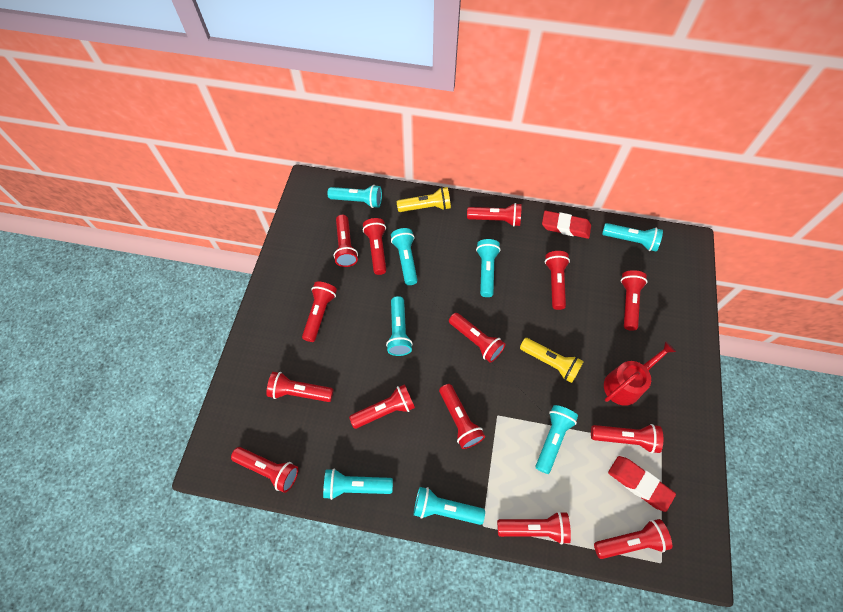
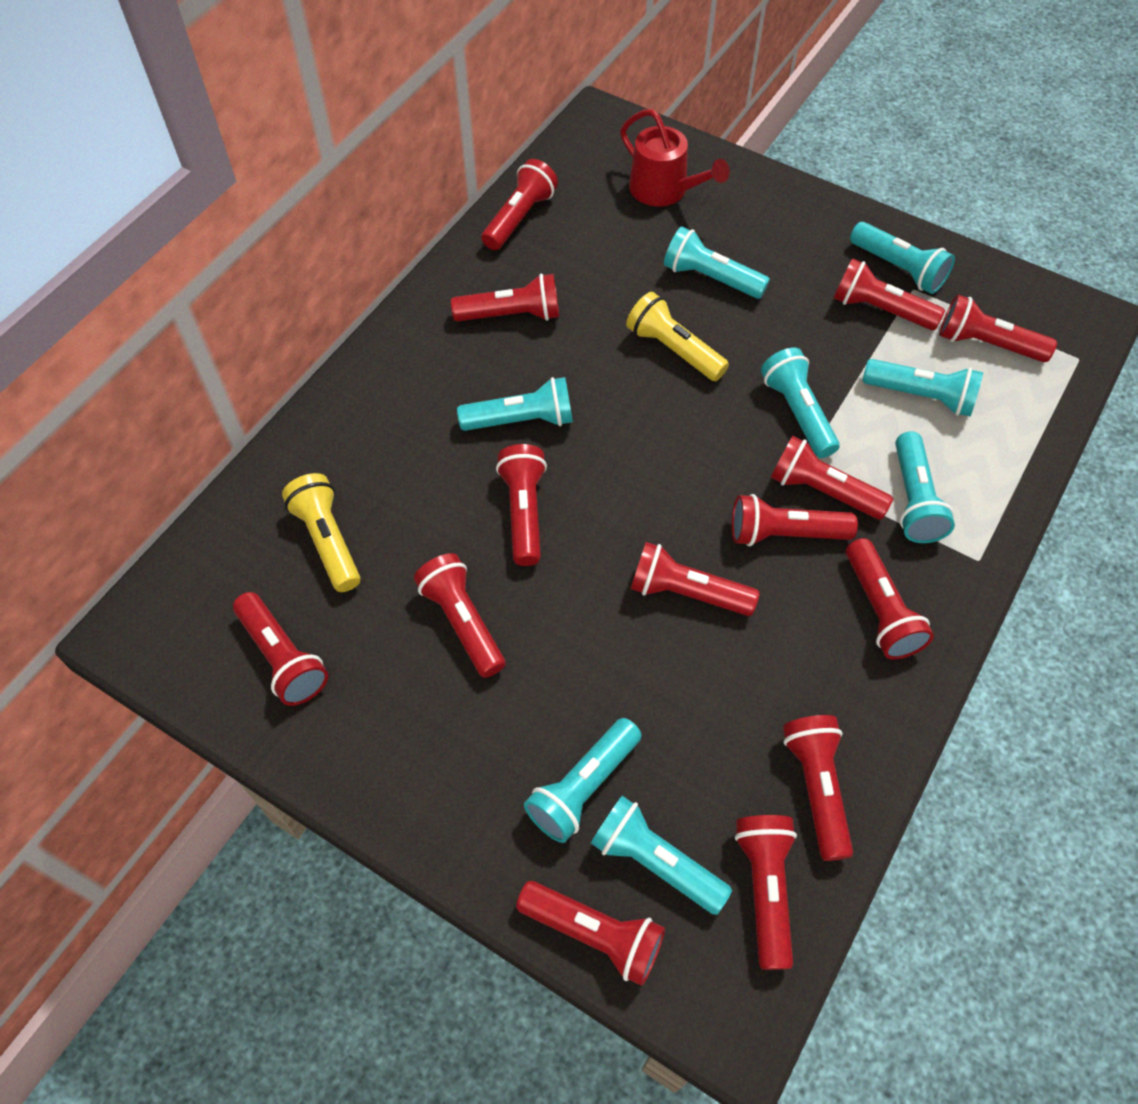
red eraser: [542,211,591,239] [608,456,676,512] = 2 -> none = 0

